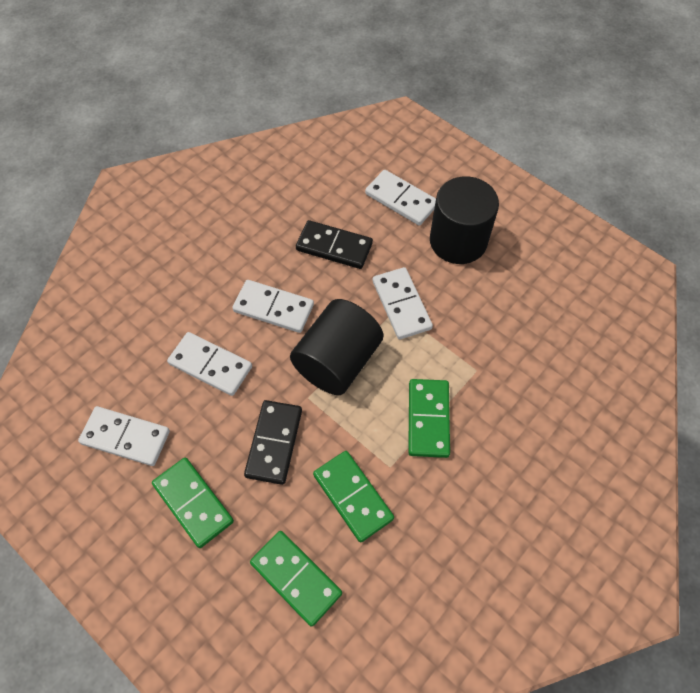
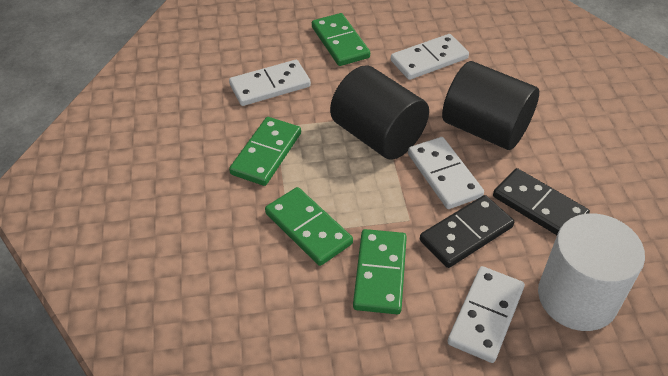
white cylinder: none = 0 -> [538,213,645,331] = 1
white domino: [78,406,170,466] [167,332,252,396] [232,280,314,333] [365,170,436,225] [373,267,433,339] = 5 -> [229,60,311,106] [391,34,469,80] [408,137,484,209] [447,266,525,363] = 4

